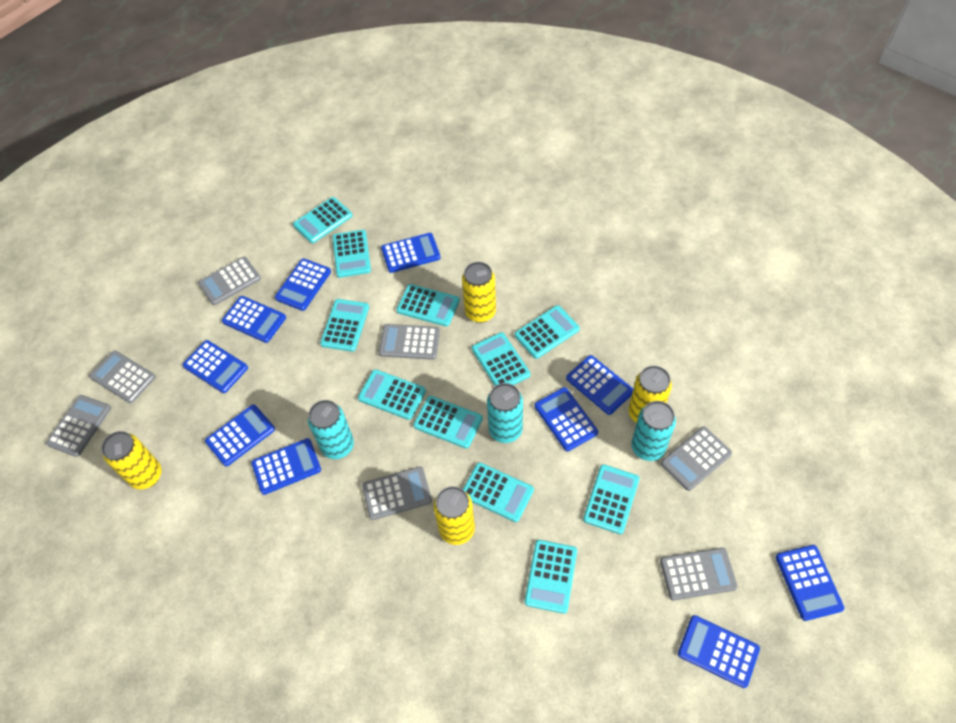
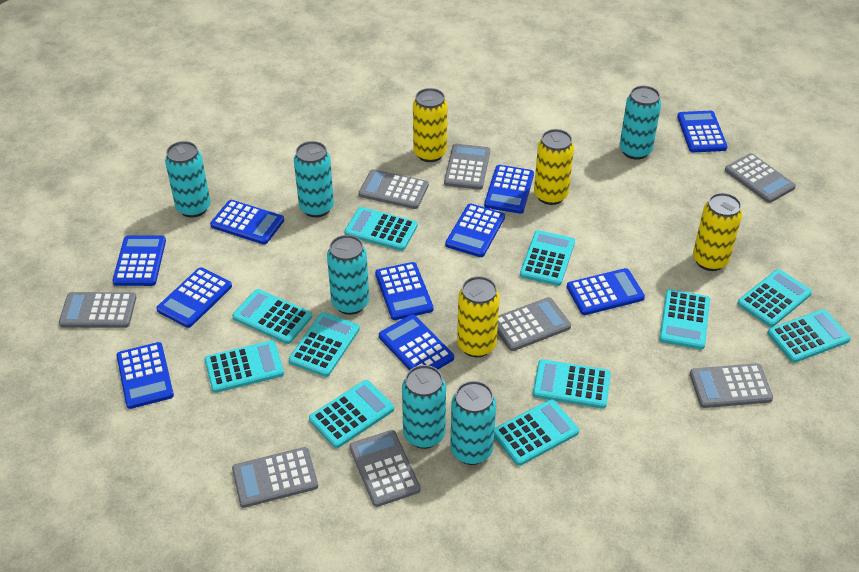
grey calculator: [46,395,111,457] [89,350,155,403] [198,257,261,305] [362,466,432,520] [379,324,440,360] [660,548,738,600] [661,426,732,491] = 7 -> [59,292,136,328] [232,447,318,508] [349,430,421,507] [359,169,429,209] [444,144,490,190] [497,297,571,351] [690,363,773,408] [725,153,796,203] = 8
turquoise can: [308,400,354,459] [487,383,523,443] [631,401,676,461] = 3 -> [165,141,211,218] [294,141,334,218] [327,235,369,315] [402,365,446,449] [450,381,496,465] [620,86,661,160] = 6

